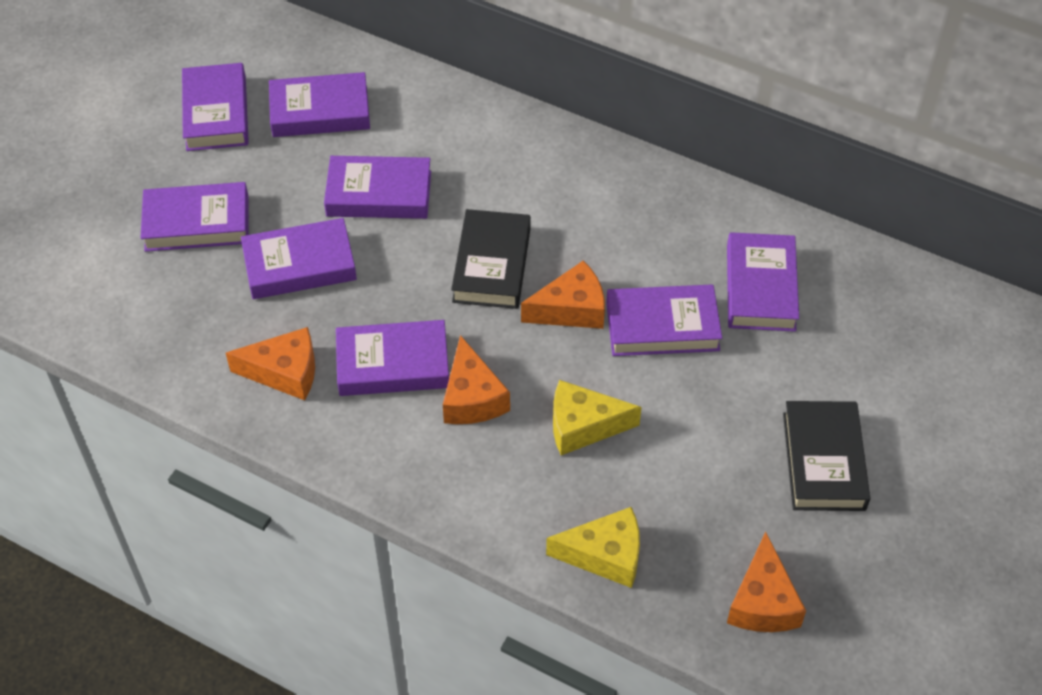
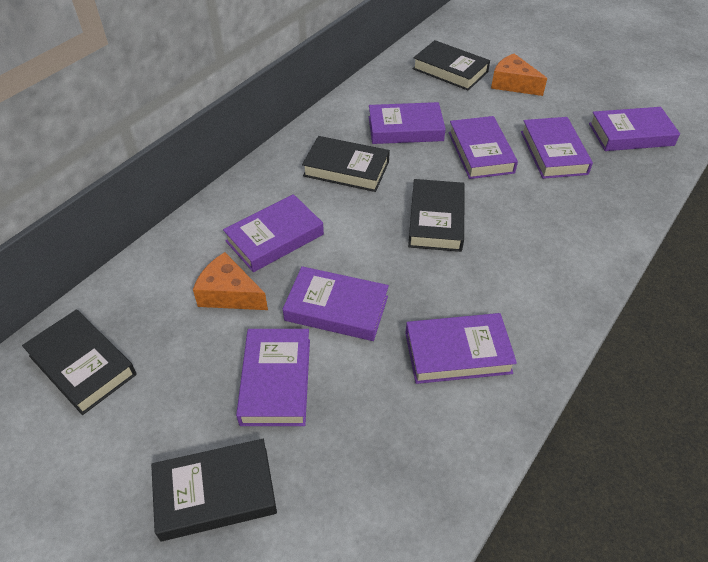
black book: [451,209,531,309] [783,401,870,511] = 2 -> [22,309,137,415] [151,439,277,541] [302,136,390,192] [408,179,465,252] [413,40,490,91] = 5
orange cheese: [226,327,315,400] [443,335,510,424] [521,261,605,329] [727,532,806,632] = 4 -> [193,252,268,310] [491,53,547,96] = 2
yellow cheese: [546,507,640,588] [553,380,642,455] = 2 -> none = 0

